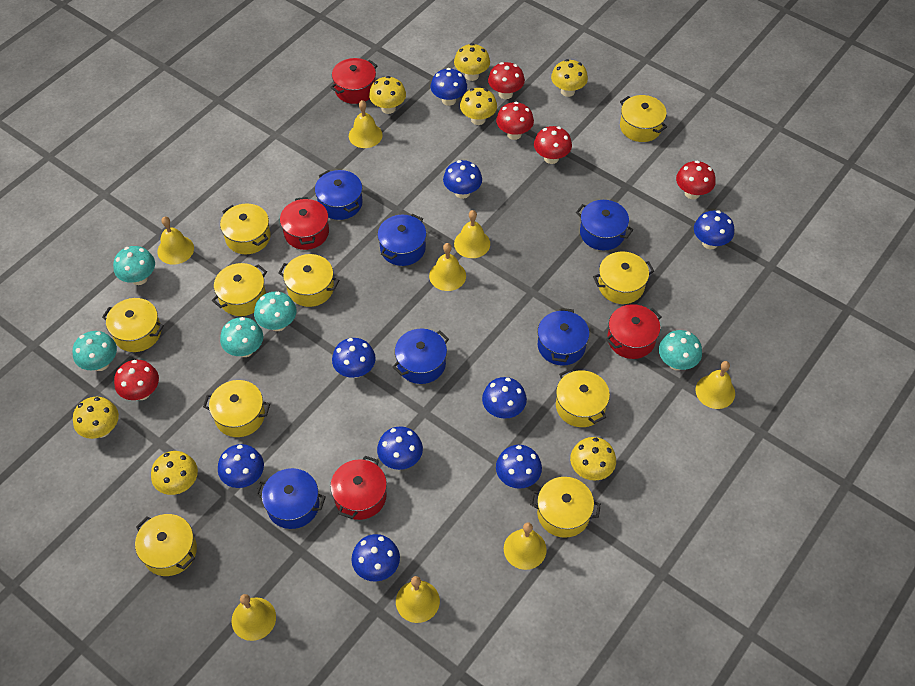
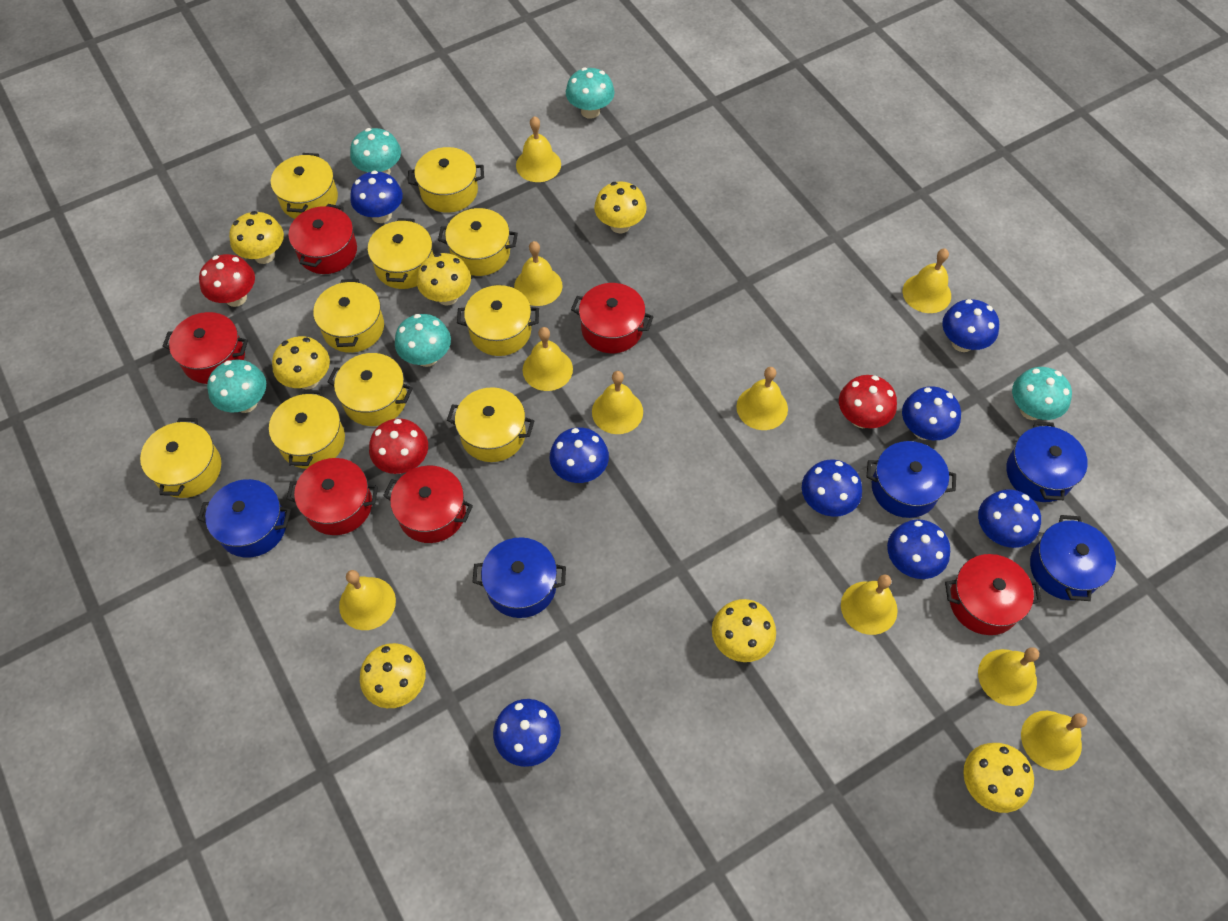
blue mushroom: [218,444,264,488] [332,338,376,378] [351,534,400,581] [377,426,423,470] [431,68,467,106] [443,160,482,199] [482,377,527,419] [496,445,542,489] [694,210,734,249] = 9 -> [350,170,403,223] [493,699,561,767] [550,427,609,483] [802,459,862,517] [887,519,950,579] [902,386,961,440] [942,299,999,352] [978,489,1041,548] = 8
blue pot: [256,468,326,529] [315,170,363,220] [378,213,427,266] [392,329,449,384] [538,308,589,366] [576,200,633,250] = 6 -> [198,479,291,557] [472,537,566,618] [867,441,956,518] [1006,422,1088,502] [1030,515,1116,601] = 5
red mushroom: [114,360,159,400] [488,62,525,99] [496,102,534,140] [534,126,572,164] [676,161,716,199] = 5 -> [199,254,255,307] [369,418,428,474] [839,375,897,428] = 3
red pot: [280,197,329,250] [330,58,378,104] [330,456,387,520] [606,304,662,359] = 4 -> [162,312,248,384] [287,458,378,535] [288,204,357,274] [383,465,473,543] [571,283,654,353] [945,554,1041,635] = 6
yellow bell: [157,216,194,265] [232,594,276,641] [349,100,383,148] [396,576,440,623] [429,243,466,291] [454,210,490,258] [504,522,547,570] [695,361,735,409] = 8 -> [339,570,396,630] [514,241,562,306] [516,116,561,182] [523,327,573,391] [592,371,643,434] [736,367,788,430] [841,575,898,635] [903,249,951,313] [978,647,1039,706] [1021,711,1087,771] = 10

